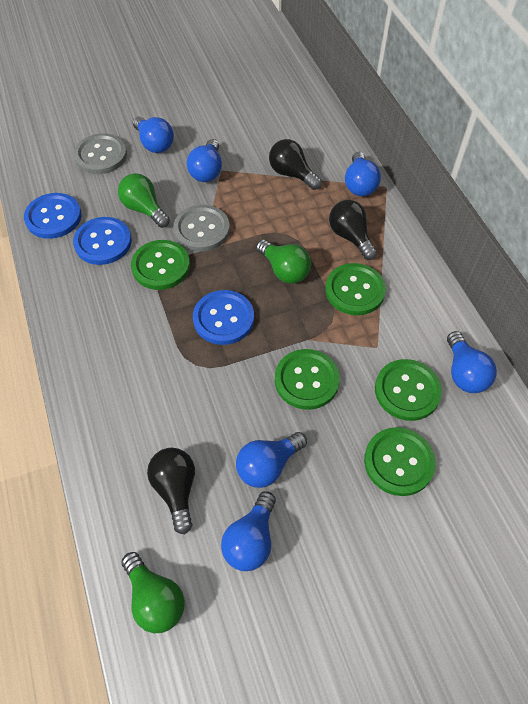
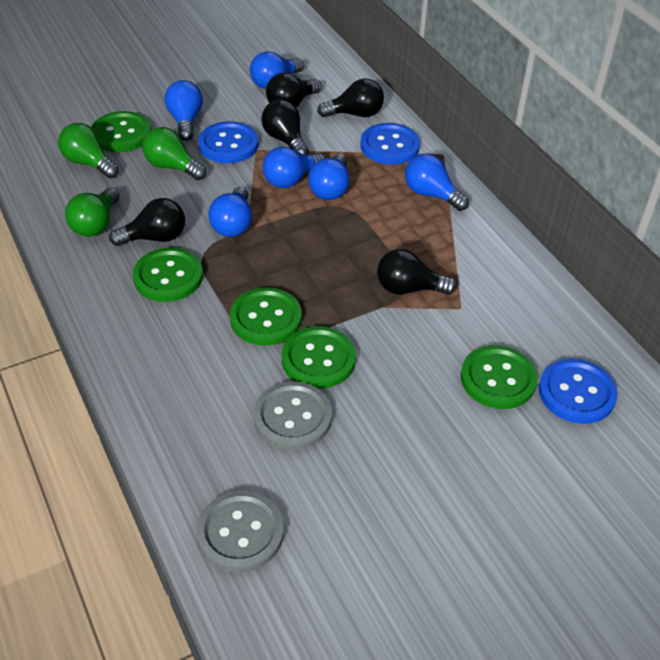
black light bulb: [147,448,195,534] [269,139,322,190] [329,200,377,260] = 3 -> [109,198,185,246] [261,99,309,155] [266,73,322,107] [317,78,384,117] [377,249,457,295] = 5

